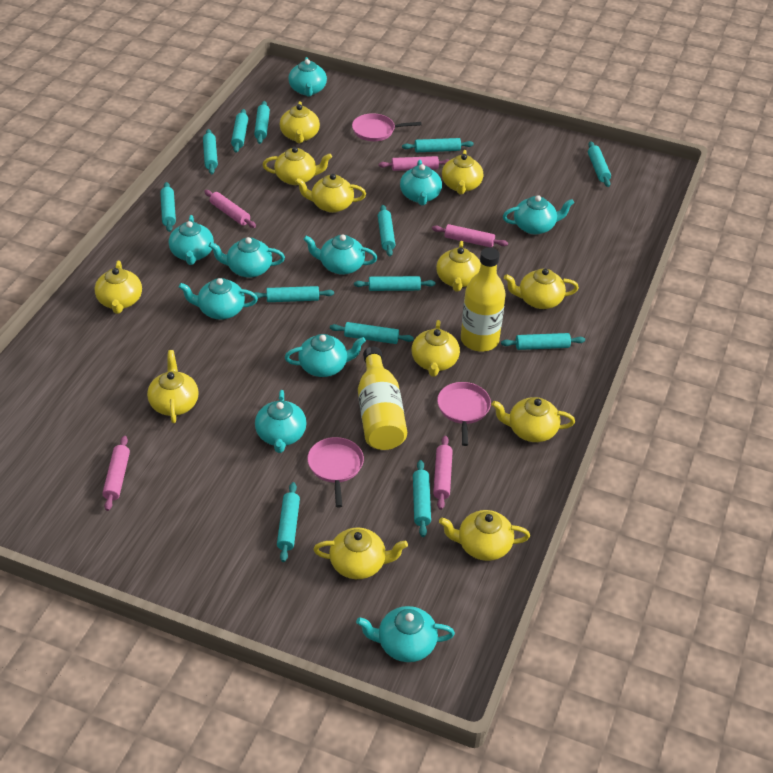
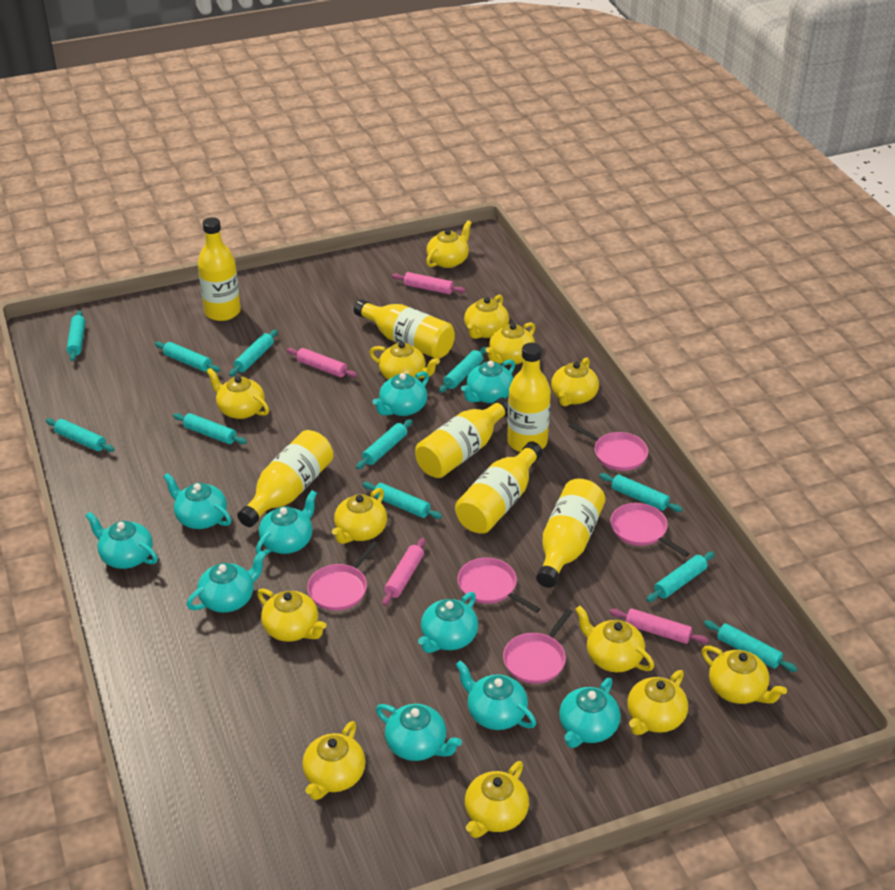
pink pan: [307,437,364,507] [352,113,422,141] [437,382,491,446] = 3 -> [307,541,378,611] [457,557,540,613] [503,609,573,684] [568,423,648,471] [610,503,690,557] = 5
pink rolling pin: [102,436,130,511] [204,190,256,228] [378,156,449,171] [432,224,508,248] [433,436,453,510] = 5 -> [287,348,357,378] [382,538,425,606] [392,272,465,294] [610,608,709,644] = 4
turquoise rolling pin: [160,182,176,232] [203,129,218,174] [231,109,248,153] [251,286,334,302] [254,101,270,144] [277,482,300,562] [330,322,414,344] [354,276,435,291] [378,205,395,256] [402,138,474,152] [413,460,431,537] [501,333,585,350] [588,141,611,187] = 13 -> [46,418,115,452] [66,310,85,361] [155,341,220,372] [173,413,247,444] [229,330,278,376] [356,419,413,469] [362,482,442,519] [439,347,486,393] [599,473,683,512] [646,552,715,602] [704,620,797,672] = 11
yellow bottle: [358,346,407,450] [461,248,506,352] = 2 -> [198,217,241,321] [237,430,333,527] [354,299,455,359] [415,397,508,478] [455,441,543,534] [507,343,551,452] [536,479,605,588] = 7
yellow teapot: [95,260,142,314] [147,350,199,423] [262,147,332,185] [280,101,320,143] [295,174,366,213] [313,528,408,579] [411,320,460,377] [436,241,481,292] [439,510,530,561] [442,150,483,195] [492,397,575,442] [504,268,579,309] = 12 -> [206,368,269,419] [257,588,327,642] [302,721,366,800] [332,488,387,544] [369,342,440,380] [426,220,472,268] [464,294,509,339] [465,761,529,838] [486,322,535,365] [551,357,599,406] [575,606,654,672] [627,670,688,735] [702,646,787,704] = 13

